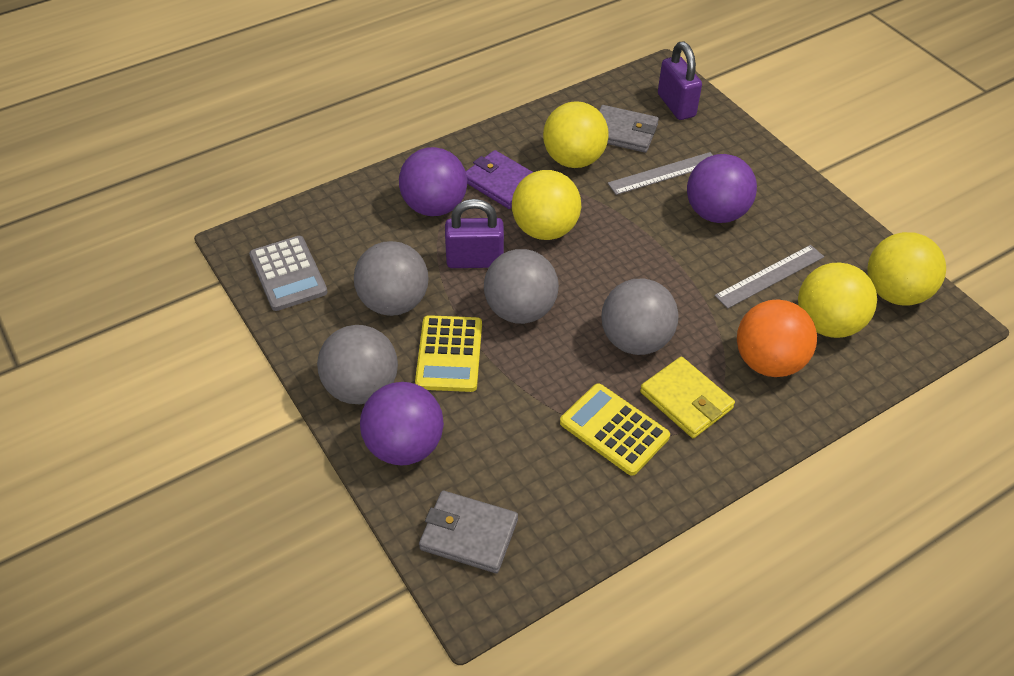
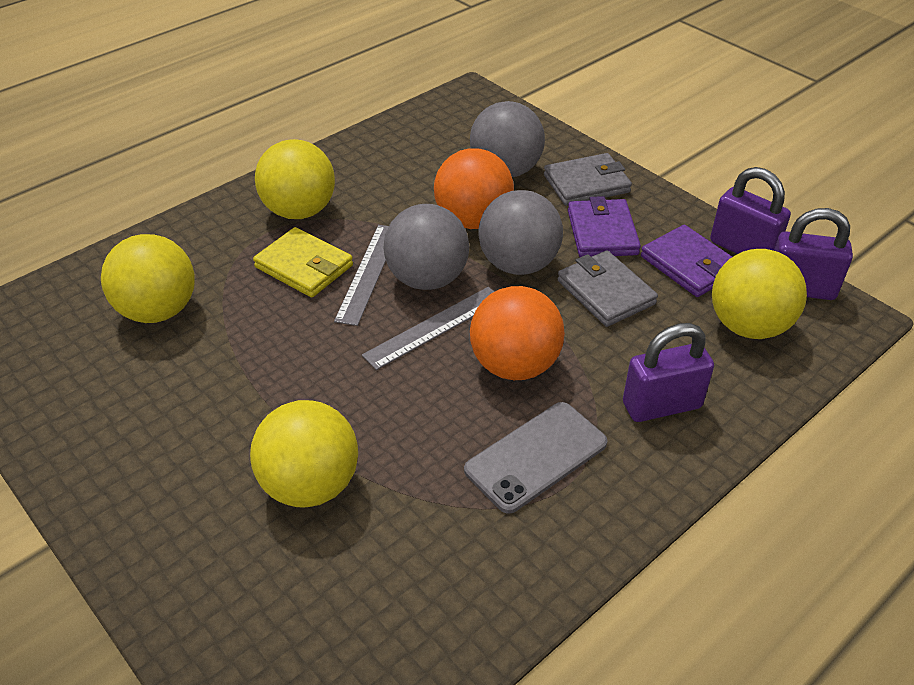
grey ball: [317,325,398,404] [354,241,429,316] [484,249,559,324] [601,279,679,355] = 4 -> [383,204,469,290] [470,101,545,177] [478,190,563,275] = 3
grey calculator: [249,236,327,311] = 1 -> none = 0
grey phone: none = 0 -> [464,402,608,514] = 1
orange ball: [737,299,817,377] = 1 -> [434,148,514,229] [470,286,565,380] = 2
purple ball: [360,382,444,465] [399,147,467,216] [687,154,757,223] = 3 -> none = 0
purple padlock: [445,199,504,268] [658,42,702,120] = 2 -> [623,323,714,422] [710,167,791,254] [774,208,853,300] = 3
purple wallet: [466,150,533,209] = 1 -> [568,196,641,257] [641,225,732,297] = 2
yellow calculator: [415,315,482,392] [560,383,670,476] = 2 -> none = 0

